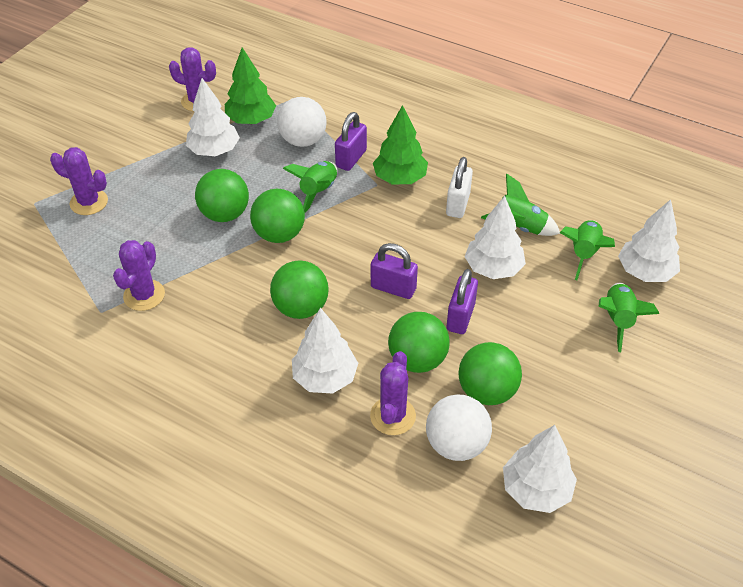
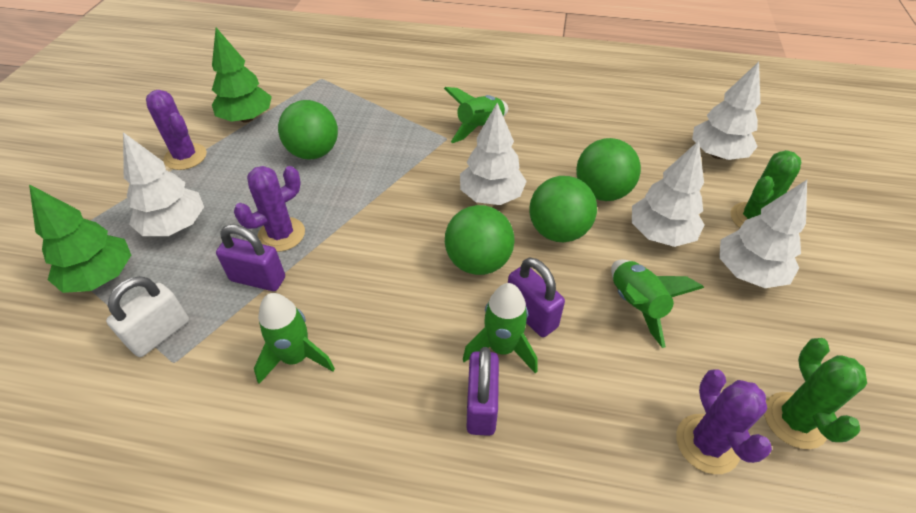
green ball: [195,169,249,222] [250,189,305,243] [270,260,329,319] [388,312,450,373] [459,342,522,405] = 5 -> [278,100,338,159] [445,205,515,275] [529,176,597,242] [576,138,641,201] = 4
green cactus: none = 0 -> [730,150,801,228] [764,338,867,449] = 2
purple cactus: [50,147,108,215] [113,240,165,311] [169,47,216,111] [370,351,416,435] = 4 -> [146,90,207,170] [234,166,305,252] [676,369,772,474] = 3
white ball: [277,97,327,147] [426,395,492,461] = 2 -> none = 0

